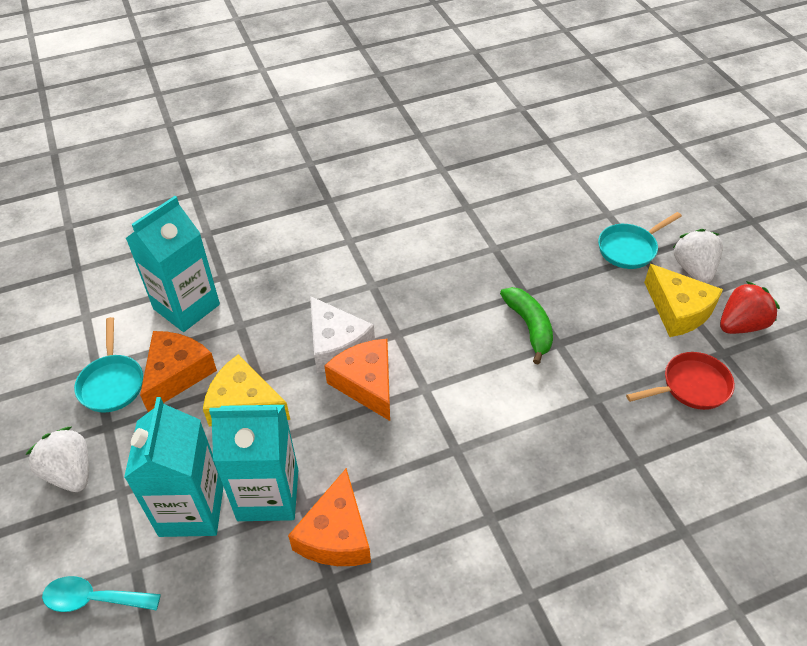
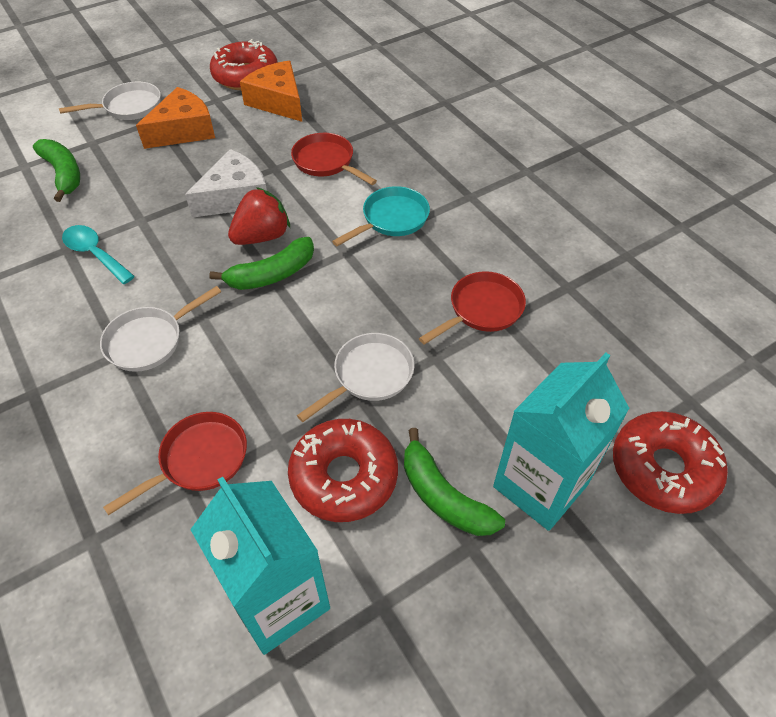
green banana: [500,287,553,364] = 1 -> [33,139,80,202] [209,237,314,290] [404,428,505,536] = 3
orange cheese: [140,331,217,412] [288,468,371,566] [324,339,390,421] = 3 -> [136,87,215,149] [240,61,302,122] = 2
red donut: none = 0 -> [210,39,278,90] [288,419,398,522] [613,411,728,514] = 3
red pan: [626,352,735,410] = 1 -> [103,412,247,516] [291,133,377,185] [419,271,526,345] = 3
turquoise carton: [124,397,224,537] [126,196,220,332] [209,405,298,521] = 3 -> [190,477,330,655] [493,353,630,531] = 2
turquoise pan: [74,317,143,413] [598,212,682,269] = 2 -> [332,186,430,246] = 1
white pan: none = 0 -> [59,82,161,120] [100,286,221,372] [297,333,414,422] = 3
white strawberry: [26,427,89,492] [673,229,723,283] = 2 -> none = 0
yellow cheese: [203,354,290,426] [644,264,723,337] = 2 -> none = 0

